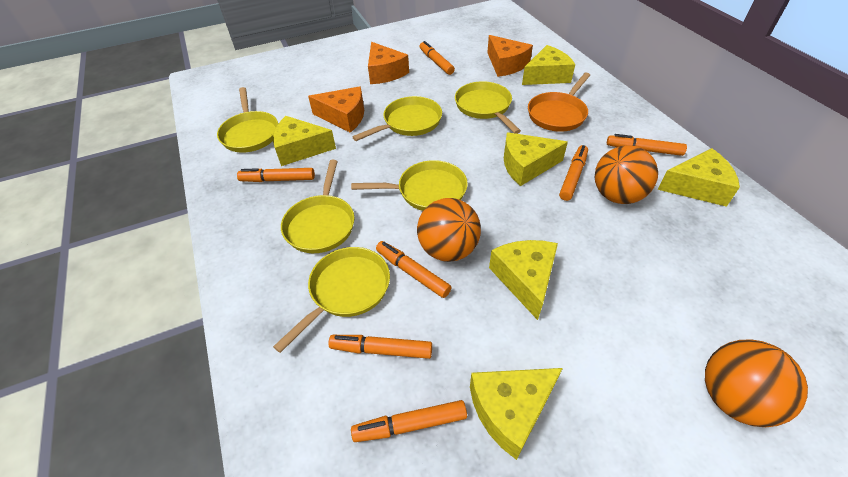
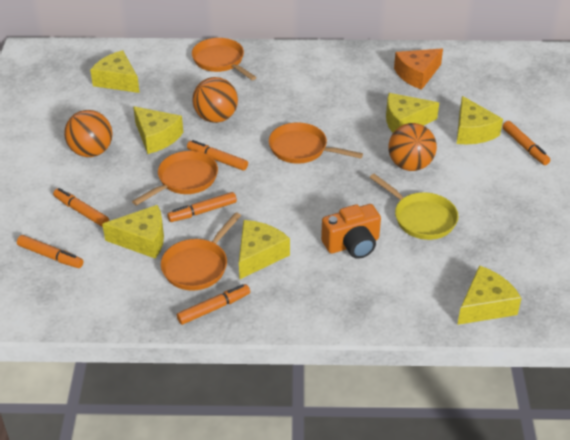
orange camera: none = 0 -> [321,204,381,259] = 1
orange cheese: [308,86,364,133] [368,42,409,84] [487,35,533,77] = 3 -> [394,48,443,90] = 1
orange marker: [237,168,315,182] [328,335,432,359] [351,400,467,442] [376,241,452,298] [420,41,455,75] [559,145,588,201] [607,134,687,156] = 7 -> [17,235,84,268] [53,188,109,227] [167,192,237,222] [177,284,250,325] [187,140,248,171] [502,121,550,165] = 6
orange pan: [528,72,590,132] = 1 -> [132,151,218,206] [161,212,241,290] [192,38,257,80] [269,123,363,164] = 4
yellow cheese: [273,116,336,166] [470,368,563,460] [489,240,558,320] [504,132,568,186] [522,45,575,85] [657,148,740,207] = 6 -> [90,50,140,93] [102,205,164,259] [133,106,183,154] [239,220,290,280] [386,93,439,133] [457,96,503,144] [457,265,522,325] = 7
yellow pan: [217,87,278,153] [273,247,390,353] [281,160,355,253] [351,160,468,211] [352,96,442,141] [455,81,521,134] = 6 -> [370,174,458,240] = 1

